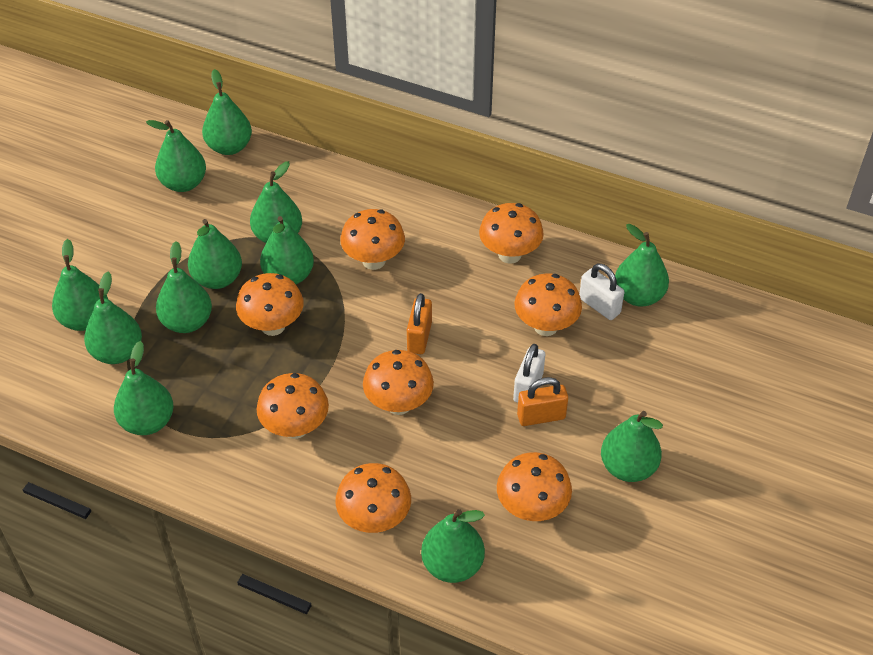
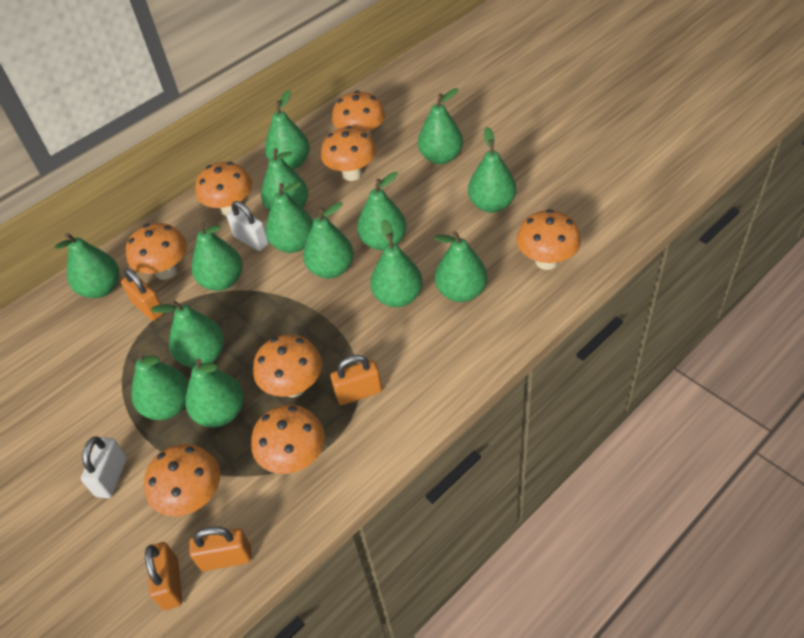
green pear: [52,239,108,331] [84,272,142,364] [114,341,174,435] [146,120,206,192] [156,241,212,333] [188,219,242,289] [202,69,252,155] [250,161,302,243] [260,216,314,284] [421,509,485,583] [601,411,663,482] [615,224,669,307] = 12 -> [55,233,119,298] [132,352,188,420] [151,299,224,368] [185,358,244,427] [191,222,243,291] [261,148,308,211] [265,90,310,170] [265,182,313,253] [303,202,354,278] [357,172,407,251] [370,219,423,307] [418,88,463,164] [434,231,487,302] [468,127,516,213] = 14
orange padlock: [407,293,432,354] [517,377,568,426] = 2 -> [121,268,164,321] [145,542,182,610] [189,526,252,571] [330,355,382,405] = 4

